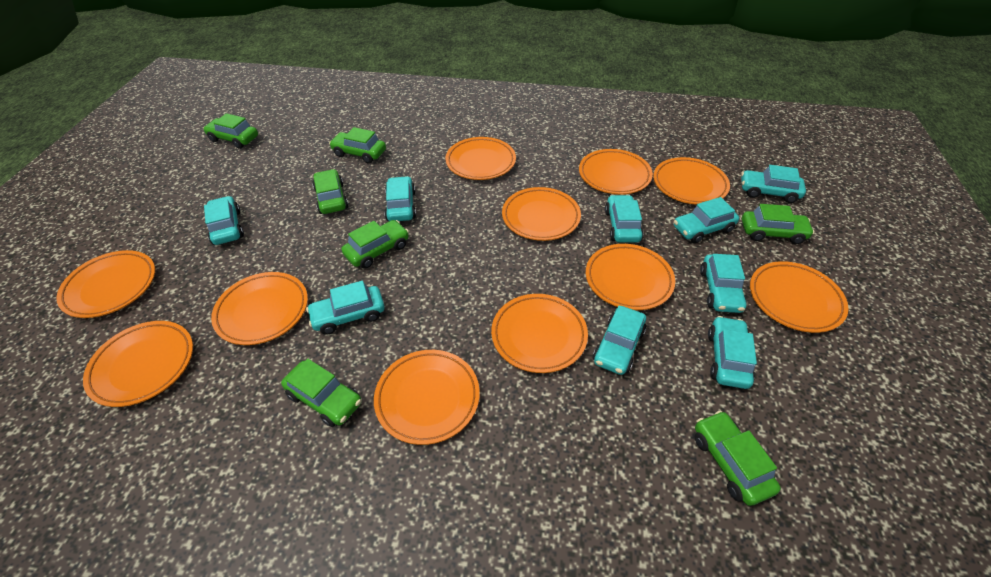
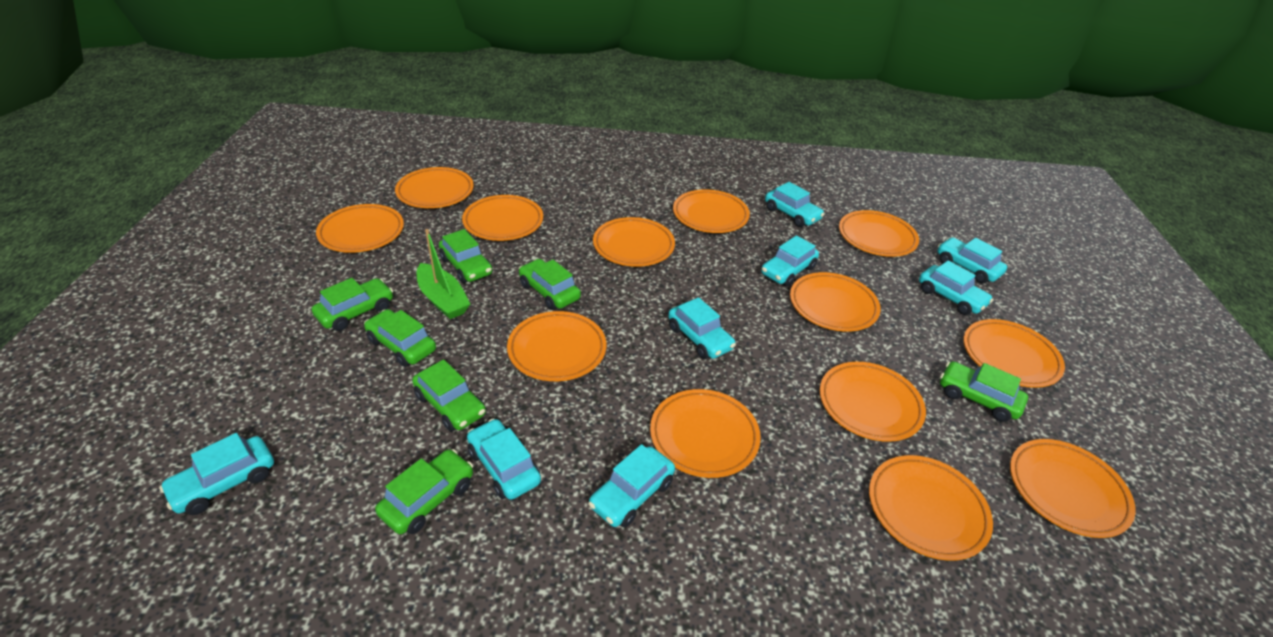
green boat: none = 0 -> [417,229,470,319] = 1
orange plate: [56,250,155,318] [83,321,193,407] [211,272,308,345] [374,350,480,445] [445,137,516,180] [491,294,588,373] [502,187,581,241] [579,149,653,195] [586,244,675,310] [653,157,730,205] [750,261,848,333] = 11 -> [316,204,404,253] [395,167,474,208] [462,195,543,241] [507,311,606,381] [593,217,675,267] [650,389,761,478] [673,189,750,233] [790,272,881,332] [820,362,926,442] [839,210,919,257] [869,455,993,561] [963,319,1065,388] [1010,439,1136,538] = 13
turquoise car: [204,196,244,245] [306,281,385,335] [384,176,416,221] [593,305,646,375] [605,195,643,243] [674,197,739,243] [700,254,747,313] [708,316,757,389] [741,165,806,203] = 9 -> [159,433,274,515] [467,419,541,500] [588,444,675,528] [668,297,736,359] [761,235,819,287] [765,182,825,227] [919,261,994,315] [937,237,1007,283] = 8

